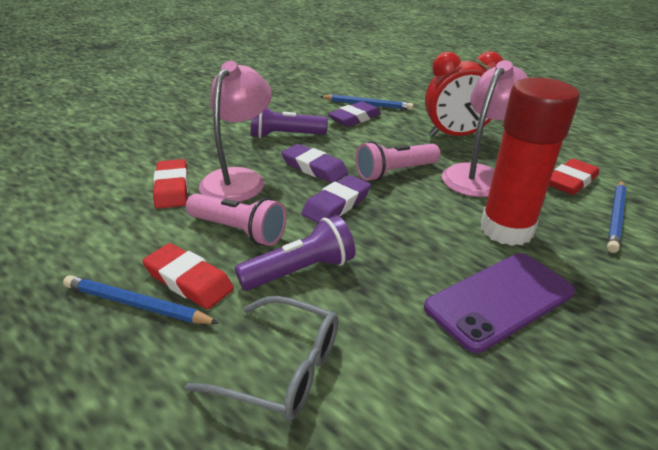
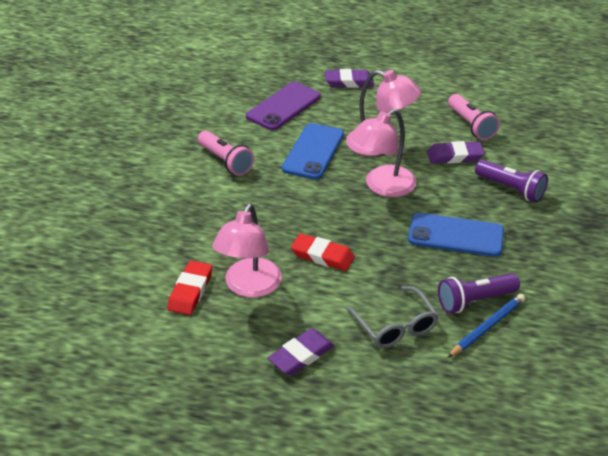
blue pencil: [63,275,219,324] [319,94,414,110] [607,181,626,253] = 3 -> [447,294,525,358] = 1
blue phone: none = 0 -> [282,123,344,180] [408,213,504,257] = 2
pink lamp: [199,61,272,202] [442,60,529,197] = 2 -> [213,203,282,298] [346,70,421,156] [351,109,417,197] = 3
red clock: [425,51,503,137] = 1 -> none = 0
red eraser: [142,243,234,309] [153,159,188,209] [549,159,599,195] = 3 -> [168,260,212,315] [291,233,355,271] = 2
red glue stick: [480,78,580,246] = 1 -> none = 0

